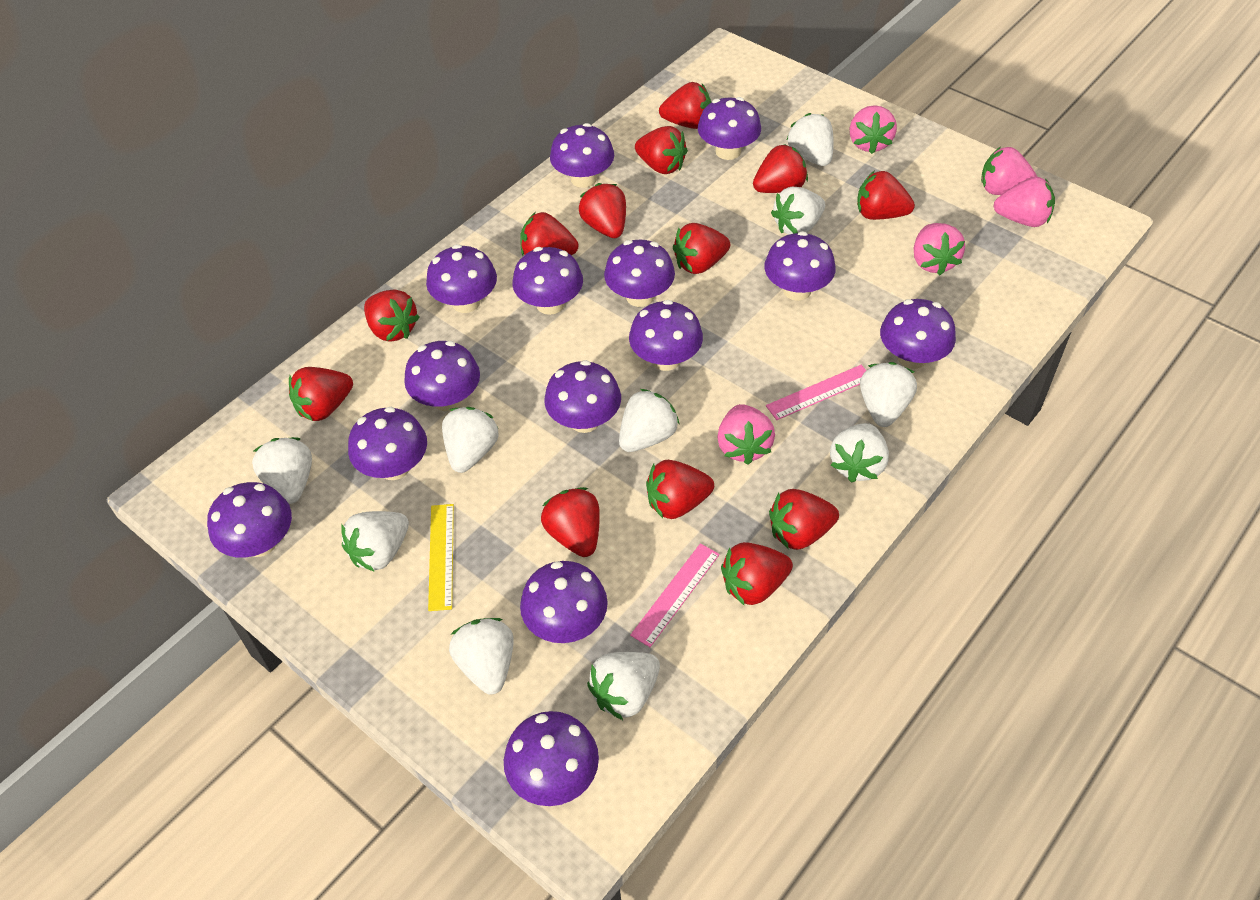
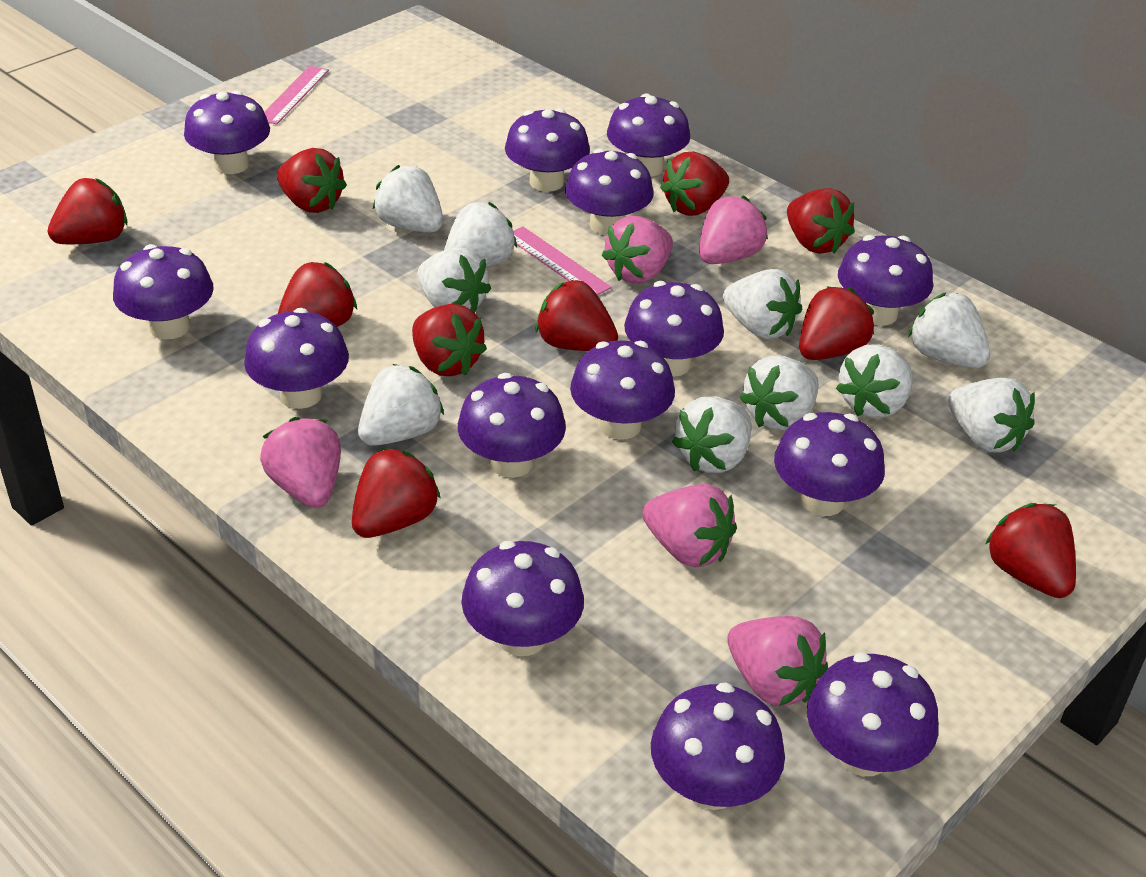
red strawberry: [289,367,353,421] [364,290,420,342] [520,212,578,256] [541,487,600,557] [579,183,626,238] [635,126,688,174] [646,460,714,519] [659,82,711,129] [673,223,730,274] [721,542,793,605] [753,144,808,193] [769,489,839,550] [857,171,915,220] = 13 -> [48,178,127,244] [277,148,347,213] [278,262,357,327] [352,448,441,538] [412,304,487,376] [536,280,618,351] [660,151,729,216] [787,188,855,254] [799,286,874,360] [985,503,1076,598] = 10
yellow ruler: [428,504,454,611] = 1 -> none = 0

